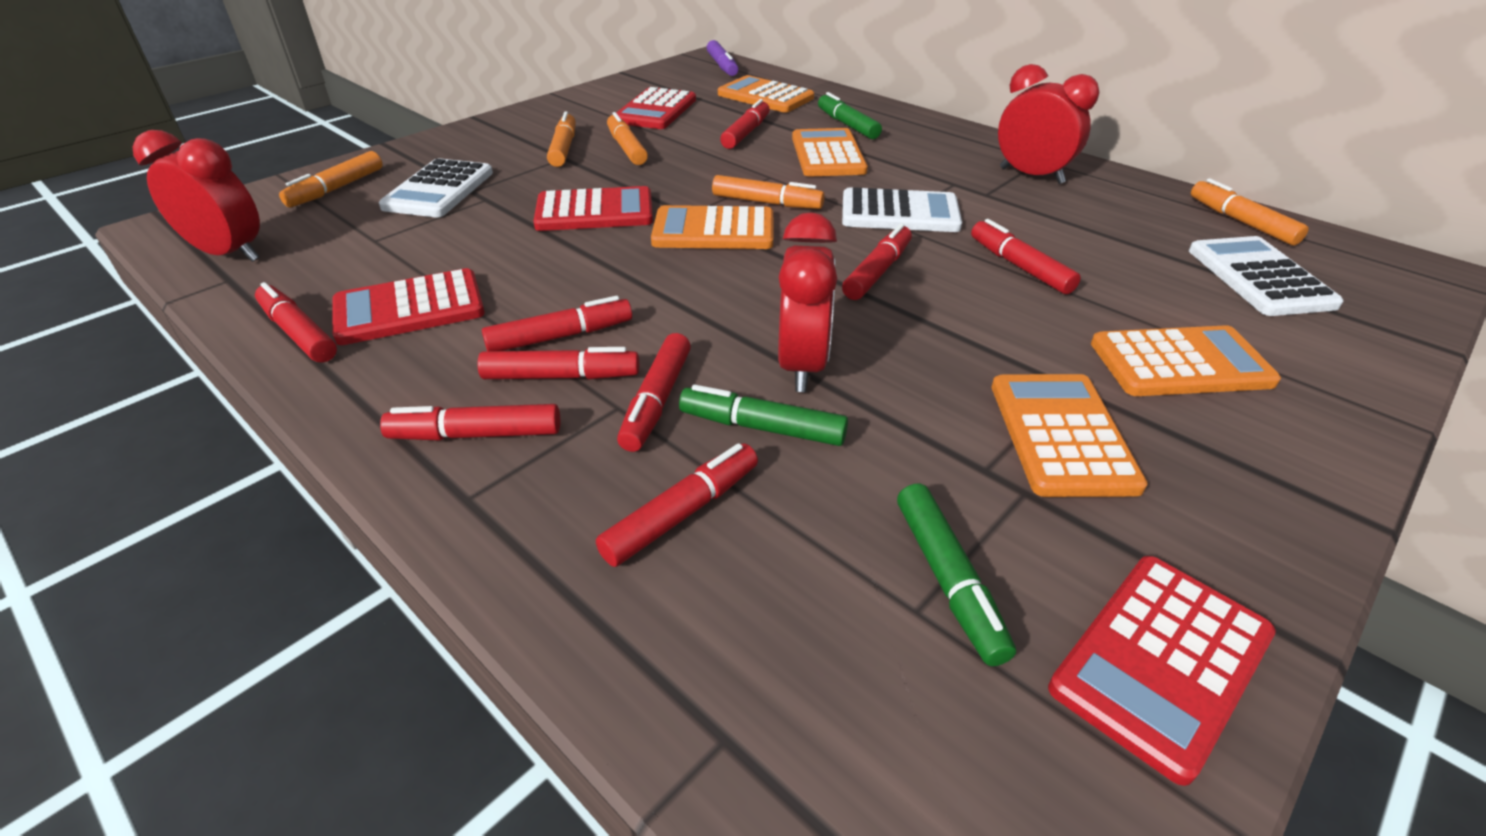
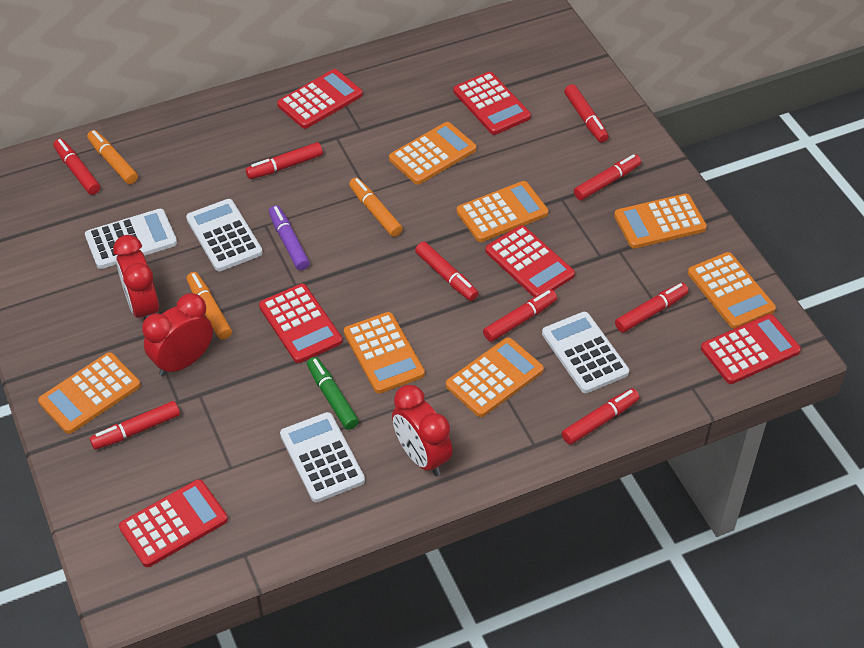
green marker: [679,385,848,446] [818,92,882,139] [897,484,1016,666] = 3 -> [307,357,359,430] = 1
orange calculator: [651,205,773,249] [718,75,814,112] [792,128,868,176] [992,374,1148,497] [1091,325,1281,396] = 5 -> [38,352,141,434] [344,312,425,394] [389,122,477,185] [446,337,544,417] [457,181,548,242] [614,194,707,248] [688,252,776,329] = 7
orange marker: [279,151,383,207] [547,111,576,167] [607,112,648,165] [712,175,825,209] [1191,178,1309,245] = 5 -> [87,130,138,184] [187,272,232,340] [349,178,403,237] = 3
red calculator: [332,268,485,345] [533,186,653,231] [616,87,696,129] [1048,556,1276,786] = 4 -> [119,479,228,567] [259,284,342,363] [277,69,363,129] [453,72,531,135] [485,225,575,297] [701,314,801,384] = 6
white calculator: [379,158,493,217] [842,187,962,232] [1189,236,1343,316] = 3 -> [85,209,177,269] [186,199,263,271] [280,412,365,502] [542,312,629,393] = 4

